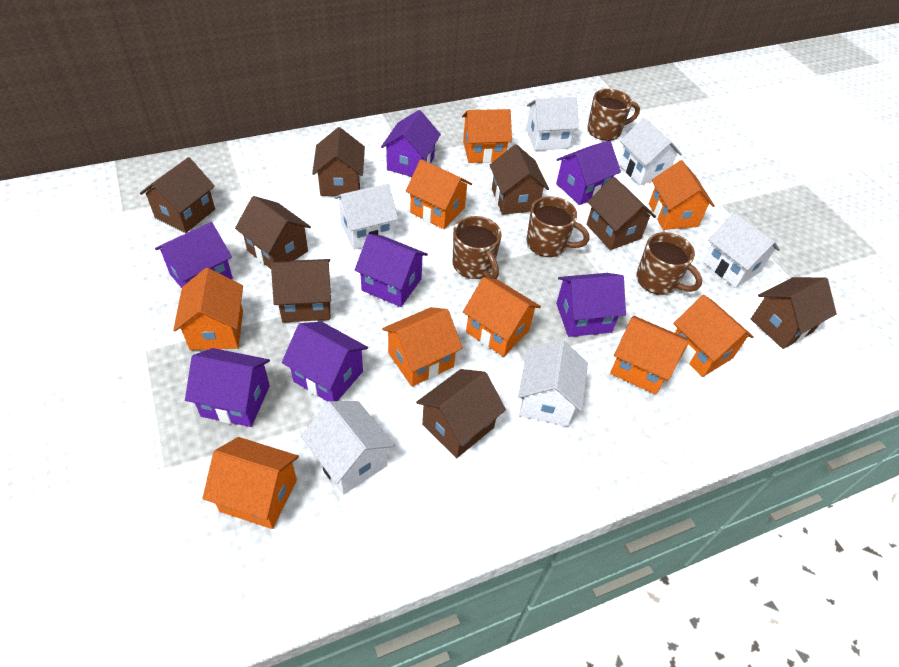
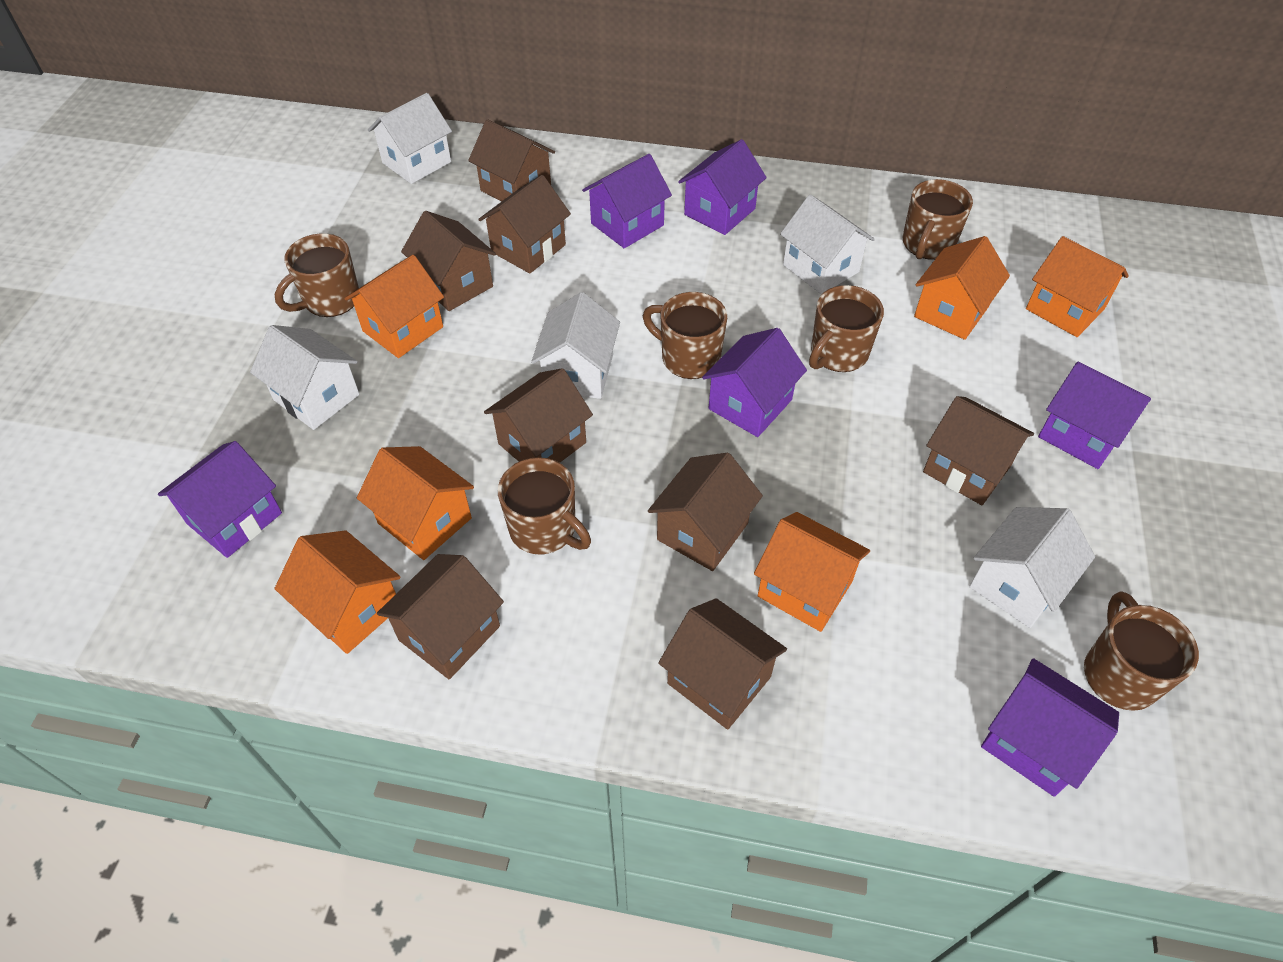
brown mug: [453,216,502,279] [527,196,590,257] [587,89,640,141] [636,232,702,295] = 4 -> [275,233,360,317] [498,457,591,554] [643,292,727,379] [809,285,884,372] [903,179,973,260] [1084,592,1199,711] = 6
orange house: [173,268,243,350] [202,437,299,529] [382,307,463,387] [405,159,472,229] [462,109,512,163] [463,277,541,357] [610,316,688,395] [649,160,715,230] [673,294,754,377] = 9 -> [274,530,400,654] [344,255,444,358] [357,446,474,560] [754,512,870,632] [914,236,1010,340] [1026,236,1129,337] = 6
purple house: [155,222,233,288] [185,348,270,427] [282,322,368,402] [355,234,428,307] [381,110,441,177] [556,141,621,205] [556,273,626,337] = 7 -> [158,441,282,558] [582,154,672,248] [678,139,767,235] [702,328,807,437] [981,658,1119,797] [1038,362,1151,469] = 6
white house: [301,401,395,495] [334,184,398,250] [518,339,588,426] [526,97,579,151] [618,118,682,185] [703,213,780,288] = 6 -> [250,325,359,430] [368,93,452,184] [531,292,620,399] [780,194,875,294] [969,507,1095,628] = 5

